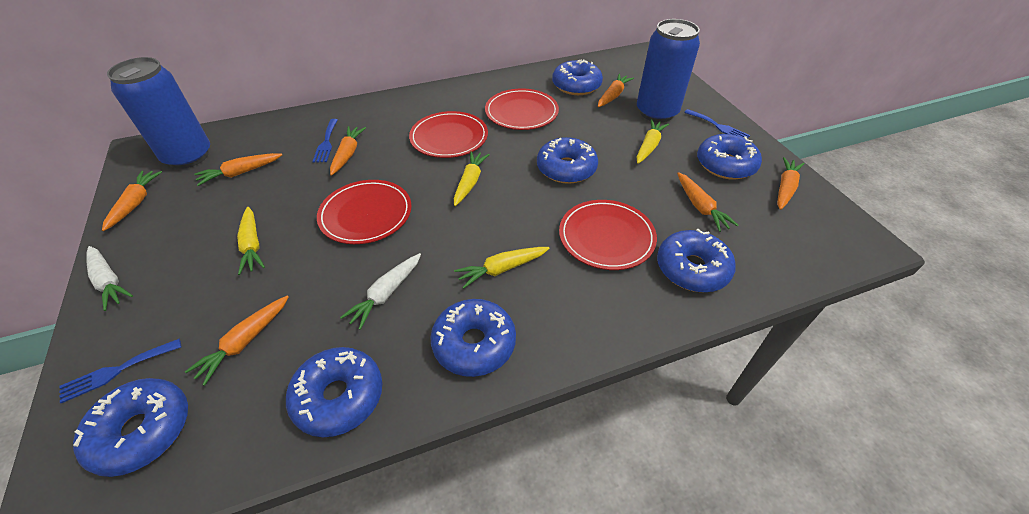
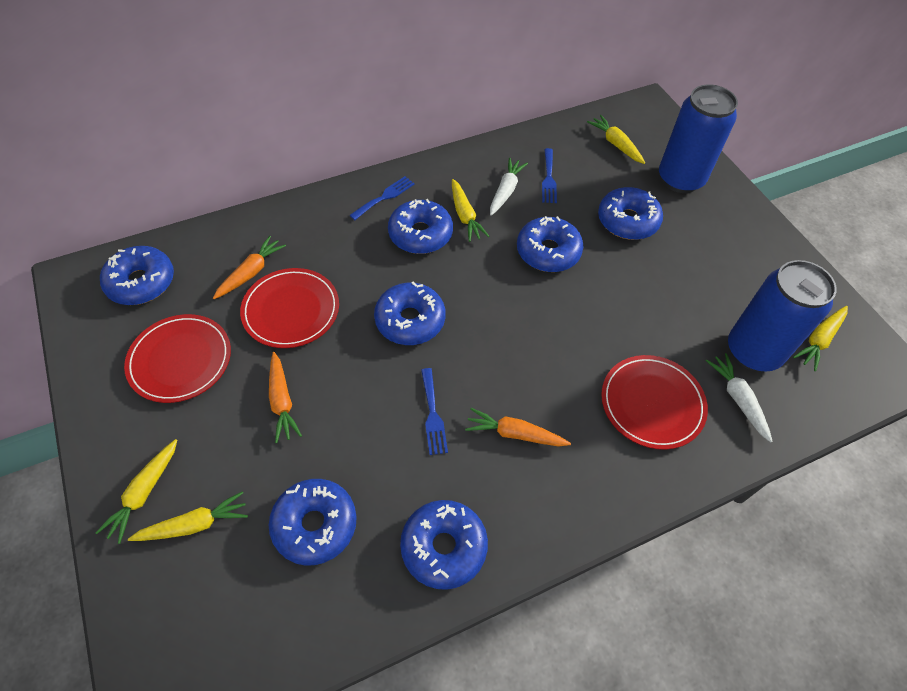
orange carrot: [102,171,162,231] [185,296,289,386] [194,153,282,186] [330,126,366,176] [598,74,634,107] [677,172,739,232] [777,157,805,210] = 7 -> [213,236,286,299] [269,352,302,443] [465,408,571,447] = 3
red plate: [317,180,412,244] [409,111,488,158] [485,89,559,130] [559,200,657,270] = 4 -> [124,314,231,403] [240,268,339,348] [601,355,708,449] = 3
yellow carrot: [237,207,265,275] [454,151,490,206] [454,247,550,289] [636,119,669,164] = 4 -> [96,439,177,544] [128,491,248,541] [452,179,489,242] [587,115,645,164] [793,306,848,371] = 5

